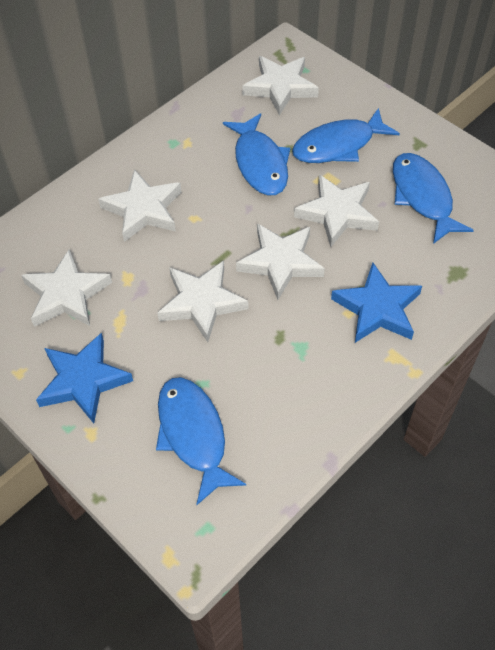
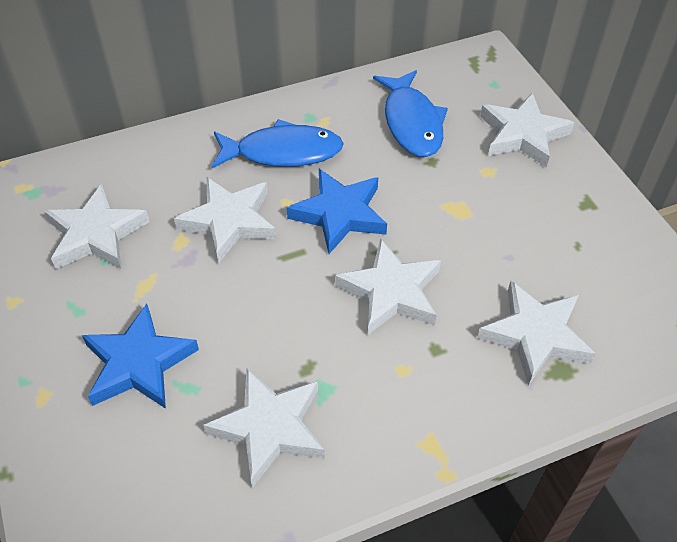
blue fish: [156,377,246,505] [223,113,290,195] [292,108,400,163] [393,153,474,244] = 4 -> [212,119,344,168] [373,70,448,157] = 2

